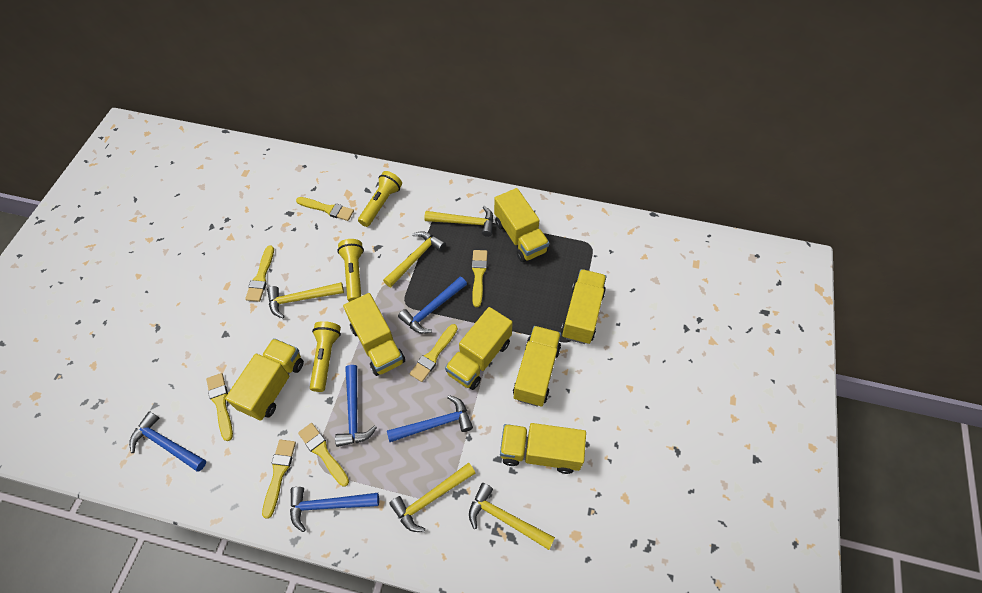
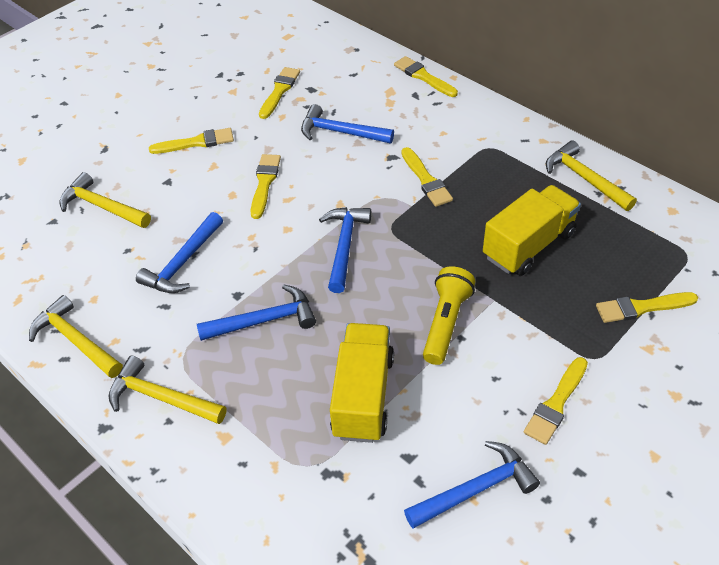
yellow flashlight: [310,321,341,392] [337,239,364,302] [358,171,402,227] = 3 -> [423,266,475,365] = 1
yellow hammer: [267,282,344,318] [383,231,446,287] [389,463,475,532] [424,206,494,237] [469,483,555,550] = 5 -> [29,295,123,378] [59,172,151,228] [109,356,226,424] [546,140,637,211] = 4
yellow truck: [225,338,304,420] [343,293,405,376] [445,307,513,390] [494,188,549,262] [500,423,586,474] [513,326,561,407] [561,269,606,344] = 7 -> [330,323,394,443] [483,185,581,276] = 2

